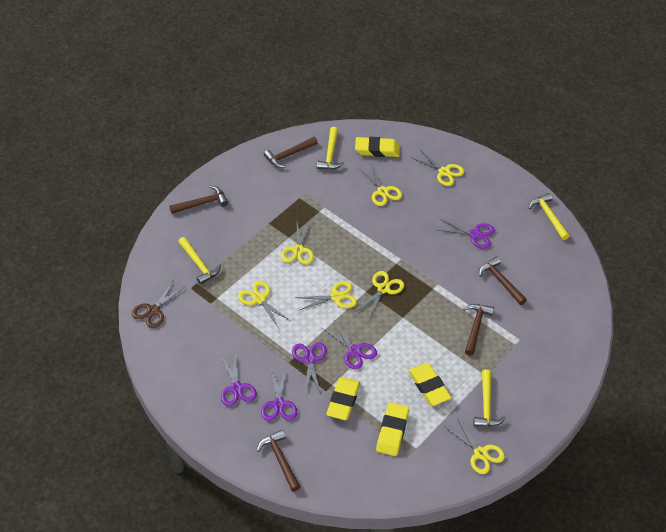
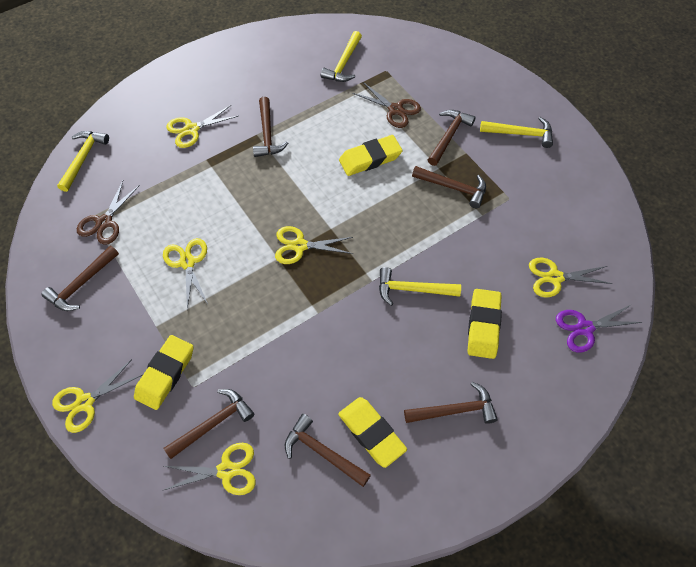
brown hammer: [169,186,228,214] [256,430,301,492] [264,137,318,168] [463,304,494,356] [479,256,527,305] = 5 -> [41,246,119,311] [163,389,254,459] [253,97,288,157] [285,414,371,487] [404,382,498,424] [412,166,486,208] [428,110,476,166] = 7
brown scissors: [132,281,184,328] = 1 -> [77,181,140,245] [352,82,421,128] = 2
purple scissors: [220,352,257,406] [261,367,297,421] [292,342,327,394] [322,320,377,370] [437,219,495,249] = 5 -> [556,305,642,353] = 1
yellow scissors: [238,281,291,327] [281,221,314,265] [295,281,357,310] [355,271,404,320] [359,164,402,206] [412,149,464,186] [445,418,505,474] = 7 -> [52,359,142,433] [163,238,208,310] [164,443,256,495] [166,105,238,148] [275,226,353,264] [529,258,612,297] = 6

